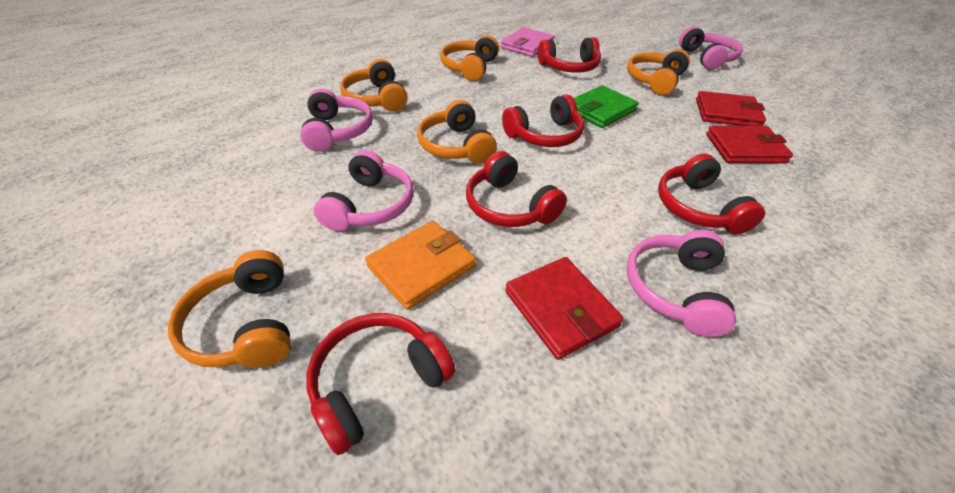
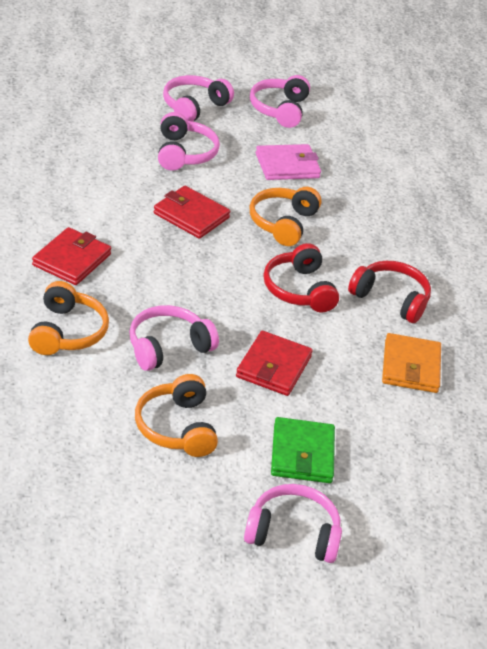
orange headphones: [168,250,291,368] [340,59,408,112] [417,100,497,164] [440,35,499,81] [627,49,690,95] = 5 -> [28,281,109,355] [135,374,218,457] [250,187,322,246] = 3
pink headphones: [300,89,373,152] [314,150,414,231] [626,230,736,337] [679,26,743,70] = 4 -> [129,305,219,371] [158,112,220,170] [163,75,234,122] [244,484,342,563] [250,75,310,128] = 5
red headphones: [306,313,456,455] [466,151,567,227] [502,94,584,147] [538,37,601,73] [658,154,765,234] = 5 -> [263,243,339,312] [348,261,431,323] = 2

